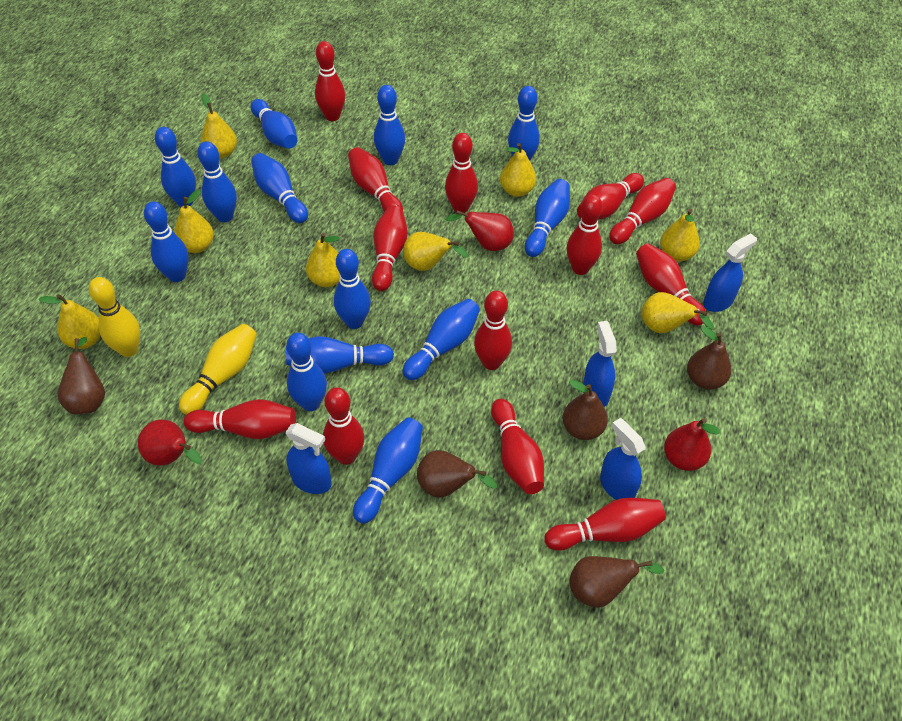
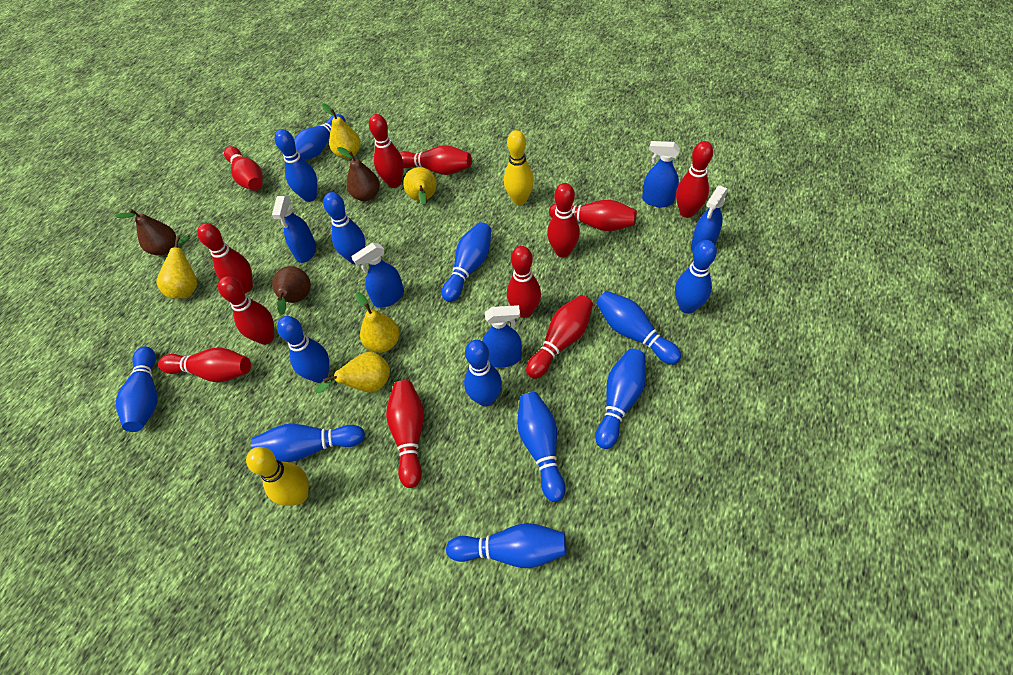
blue spray bottle: [285,423,332,494] [583,321,617,407] [600,418,646,500] [703,233,757,312] = 4 -> [272,196,316,263] [351,243,404,308] [482,305,522,368] [642,141,680,207] [691,185,728,252] = 5
brown pear: [57,337,105,414] [417,450,497,497] [563,380,608,440] [569,556,664,608] [687,326,731,390] = 5 -> [115,209,176,255] [272,266,311,315] [337,147,380,201] = 3
red bowling pin: [184,399,296,439] [315,41,345,121] [323,387,364,465] [348,147,403,212] [372,205,408,291] [445,133,478,213] [474,291,512,370] [491,399,544,494] [545,498,666,551] [567,194,603,275] [577,173,644,219] [609,178,676,244] [636,243,707,326] = 13 -> [158,347,251,382] [197,223,253,293] [218,276,274,345] [224,146,263,191] [369,114,404,188] [386,380,424,488] [400,145,472,175] [507,246,541,318] [526,295,593,379] [547,183,580,257] [549,200,637,231] [676,141,713,218] = 12
red pear: [138,419,202,465] [445,210,514,251] [664,418,720,471] = 3 -> none = 0
yellow pear: [39,294,101,349] [174,189,214,253] [201,94,237,158] [306,233,340,287] [403,232,468,271] [500,143,536,197] [641,292,714,333] [660,209,700,262] = 8 -> [157,236,197,299] [316,352,390,393] [322,104,361,159] [355,292,400,353] [403,167,437,205] = 5

